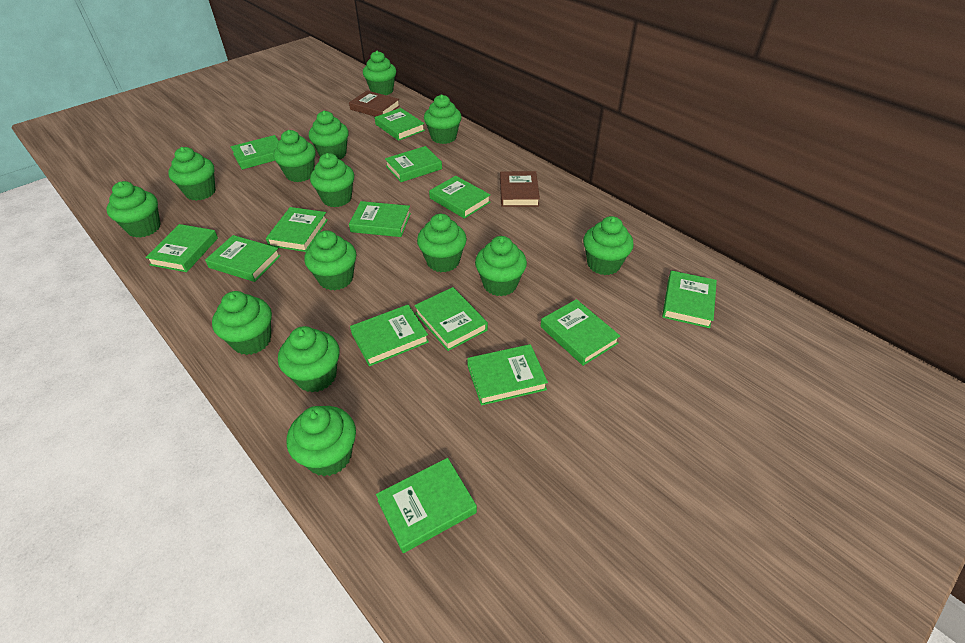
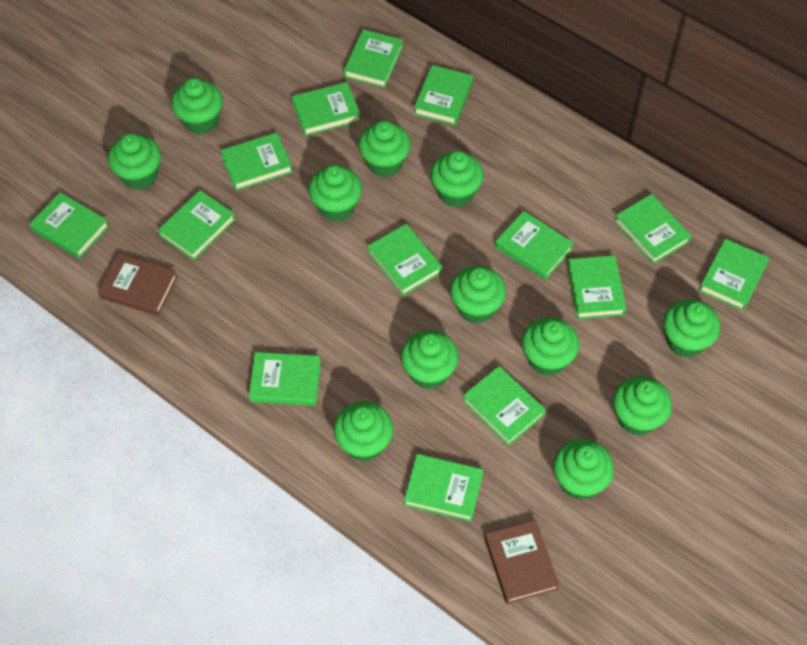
green cupcake: [107,181,161,238] [168,147,216,201] [212,291,272,355] [273,130,316,182] [278,326,339,392] [287,406,356,476] [304,230,356,291] [309,111,349,159] [310,153,354,207] [363,51,396,95] [417,214,467,272] [424,94,462,144] [475,236,527,296] [583,216,634,275] = 14 -> [108,133,161,190] [171,78,223,134] [309,165,362,222] [334,401,393,462] [358,120,411,177] [401,330,458,389] [430,150,484,207] [450,266,506,323] [522,317,579,376] [553,439,614,500] [613,376,672,436] [663,299,720,358] = 12

